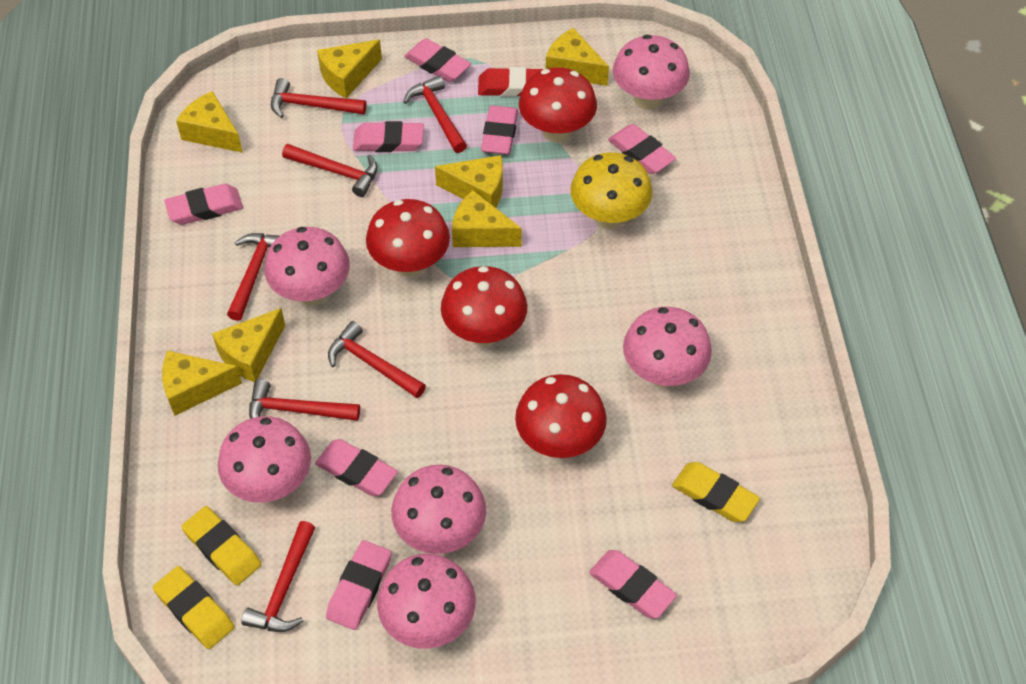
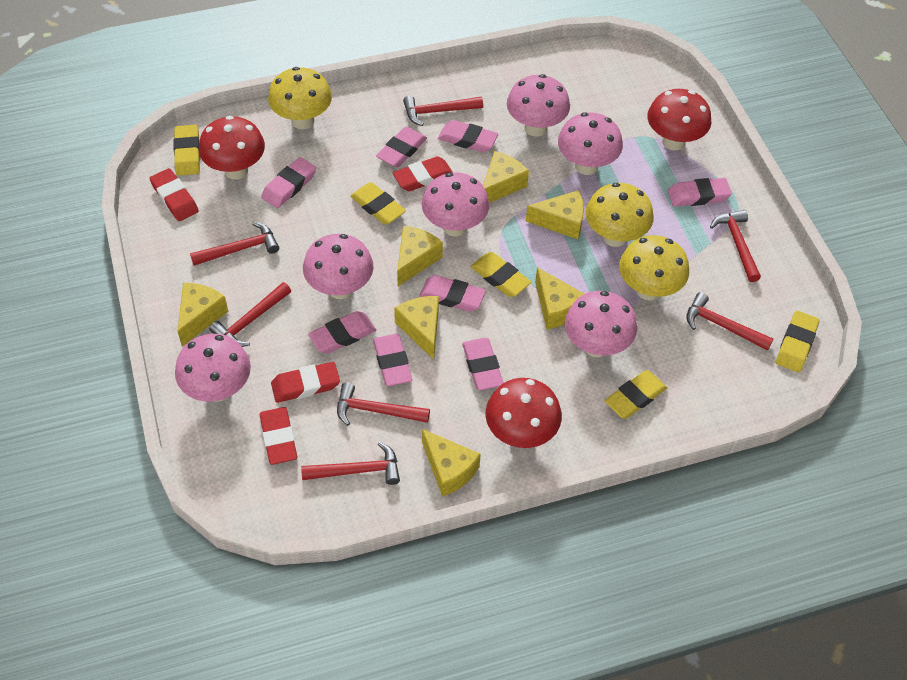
red eraser: [478,67,543,97] = 1 -> [150,168,199,221] [260,407,297,465] [271,362,340,403] [393,156,453,191] = 4
red mushroom: [366,199,450,277] [441,266,527,346] [515,374,607,458] [519,67,597,143] = 4 -> [199,116,265,179] [485,378,562,448] [648,89,711,150] = 3
yellow eraser: [153,566,234,649] [181,506,261,585] [672,462,760,522] = 3 -> [173,125,200,176] [350,182,406,225] [470,252,531,297] [605,370,667,419] [776,311,820,372] = 5
yellow mushroom: [571,152,652,229] = 1 -> [268,67,332,129] [586,183,654,247] [619,235,689,301] = 3

